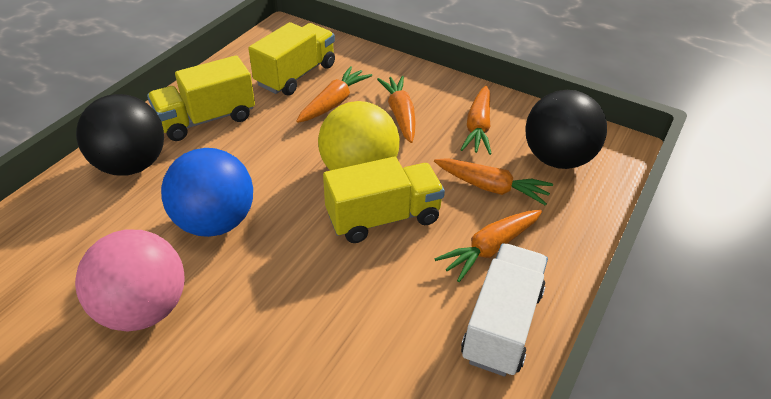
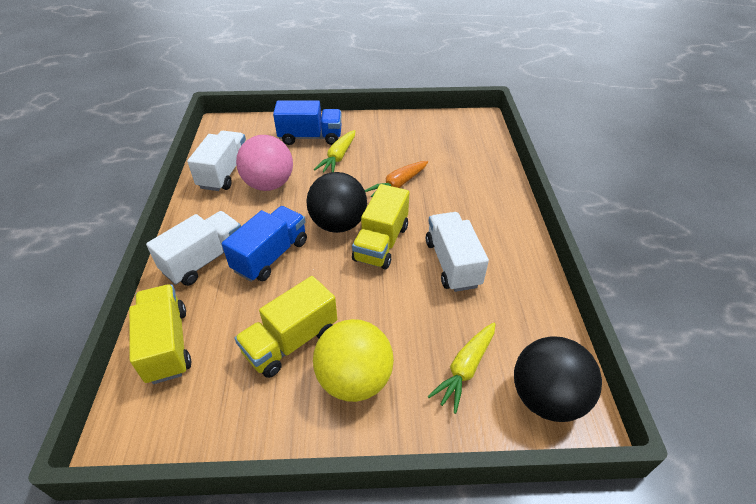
blue ball: [161,148,253,237] = 1 -> none = 0
blue truck: none = 0 -> [222,206,307,282] [273,100,342,145] = 2
orange carrot: [296,66,372,123] [377,76,416,143] [434,158,553,206] [435,210,542,282] [460,86,492,155] = 5 -> [365,161,428,197] = 1
white truck: [461,243,548,377] = 1 -> [146,211,241,286] [187,131,246,191] [426,212,489,292] = 3
yellow carrot: none = 0 -> [314,130,355,173] [427,322,496,414] = 2

